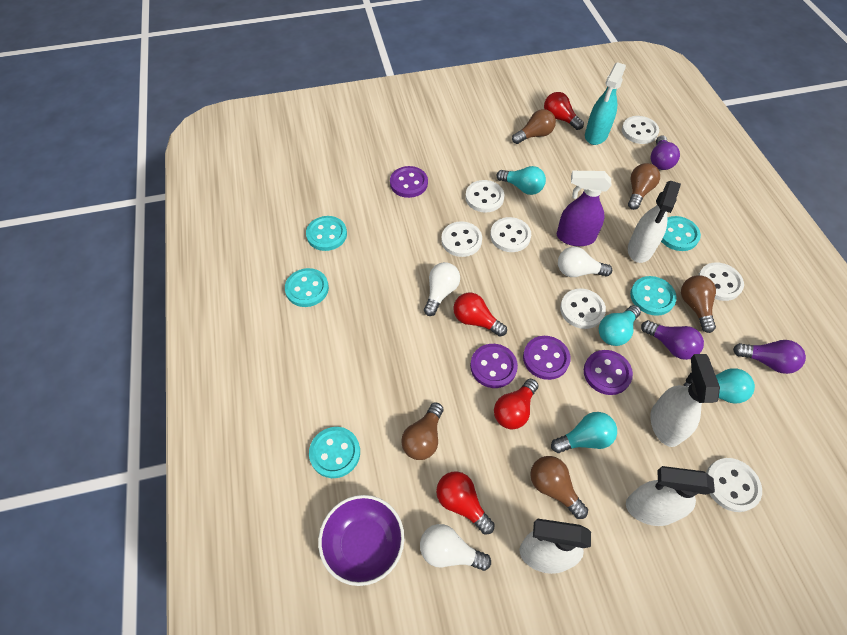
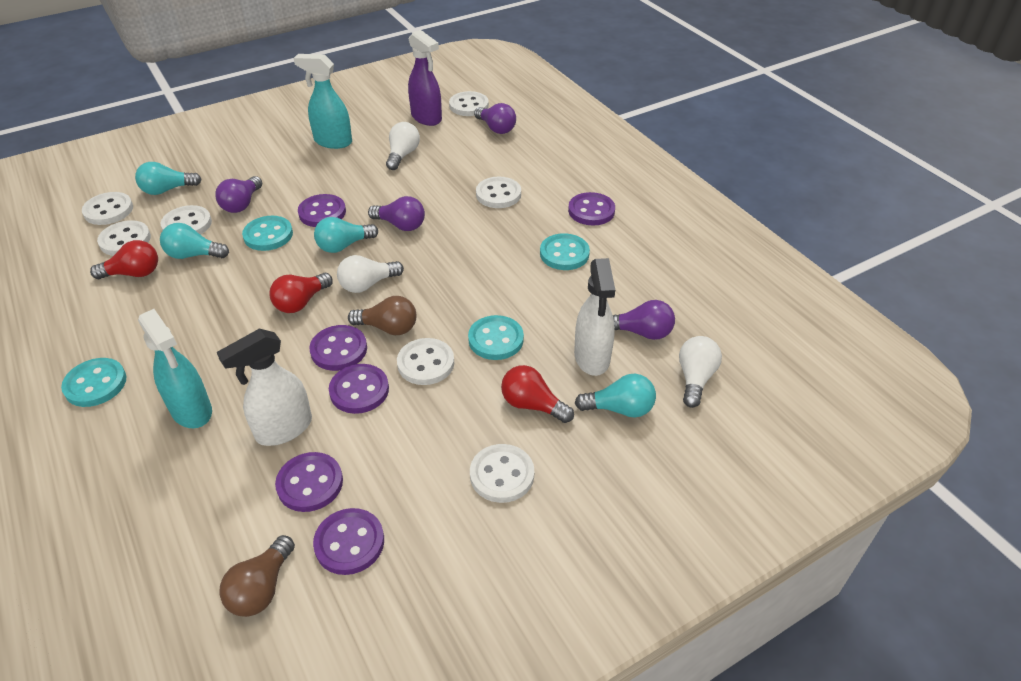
brown light bulb: [401,402,443,460] [512,109,556,144] [530,456,588,519] [628,163,660,210] [681,275,716,333] = 5 -> [219,535,295,617] [348,296,416,335] = 2
purple bowl: [318,495,404,586] = 1 -> none = 0
purple button: [390,166,428,198] [470,344,518,388] [523,336,571,380] [584,350,633,395] = 4 -> [275,452,343,512] [298,194,346,227] [309,325,367,371] [313,508,384,575] [329,364,389,414] [568,192,615,225] = 6
purple light bulb: [641,320,704,360] [651,136,680,170] [733,340,806,374] = 3 -> [215,176,262,213] [368,196,425,231] [474,103,516,134] [613,300,675,340] = 4
red light bulb: [436,471,495,535] [453,293,507,337] [494,379,539,429] [544,92,584,130] = 4 -> [90,240,158,279] [269,273,333,313] [501,365,574,423] = 3
turquoise button: [285,268,329,307] [306,216,347,251] [309,427,360,478] [630,276,677,316] [661,216,701,251] = 5 -> [61,358,126,407] [242,216,293,251] [468,315,524,360] [540,233,590,270] = 4
turquoise spray bottle: [585,62,626,145] = 1 -> [138,309,212,428] [294,54,352,149] = 2
white spray bottle: [519,519,591,574] [626,466,715,526] [628,181,681,263] [650,354,720,447] = 4 -> [217,329,312,446] [574,258,615,376] = 2

